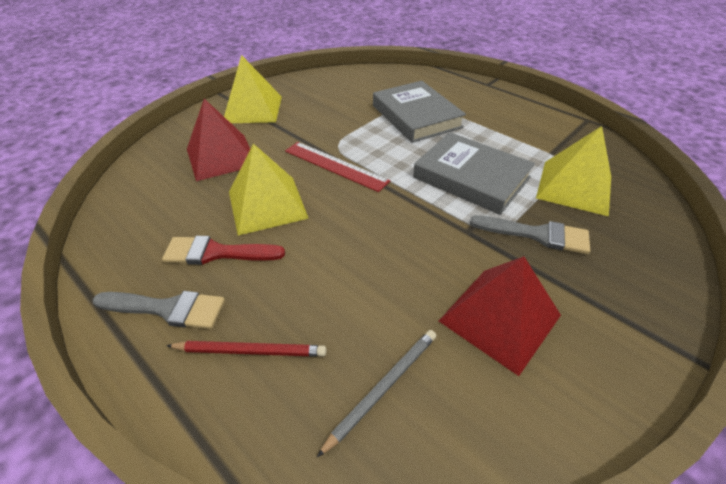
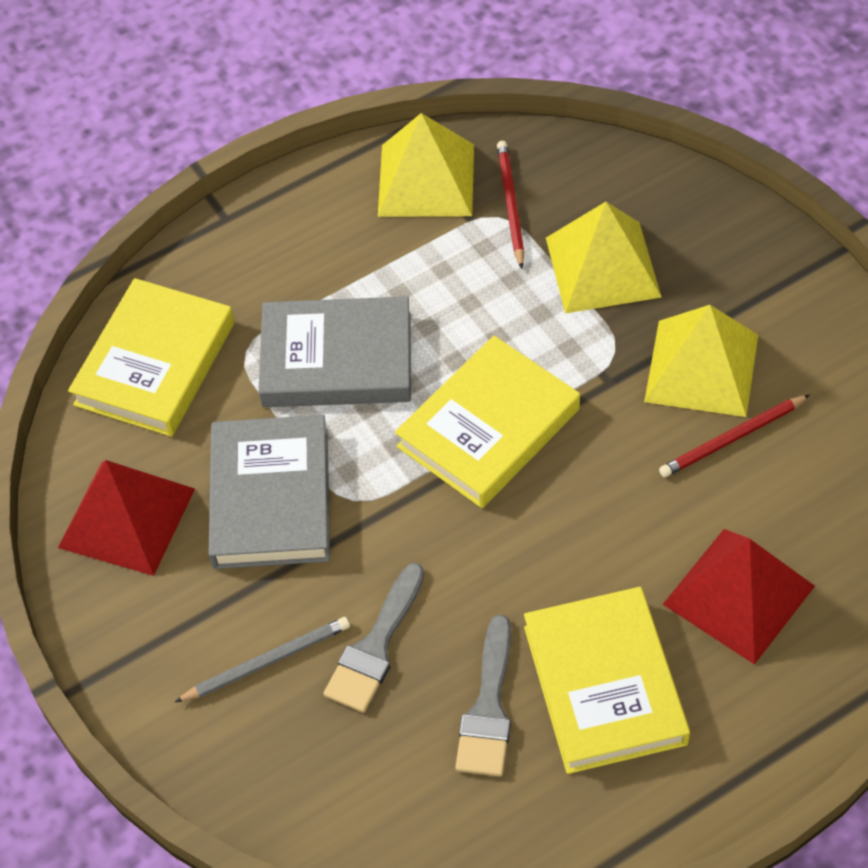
red brush: [162,236,285,265] = 1 -> none = 0
red pencil: [166,341,326,357] = 1 -> [497,141,525,269] [659,394,810,477] = 2
red ruler: [285,142,390,192] = 1 -> none = 0
yellow book: none = 0 -> [68,278,234,437] [395,336,580,508] [524,587,690,774] = 3

